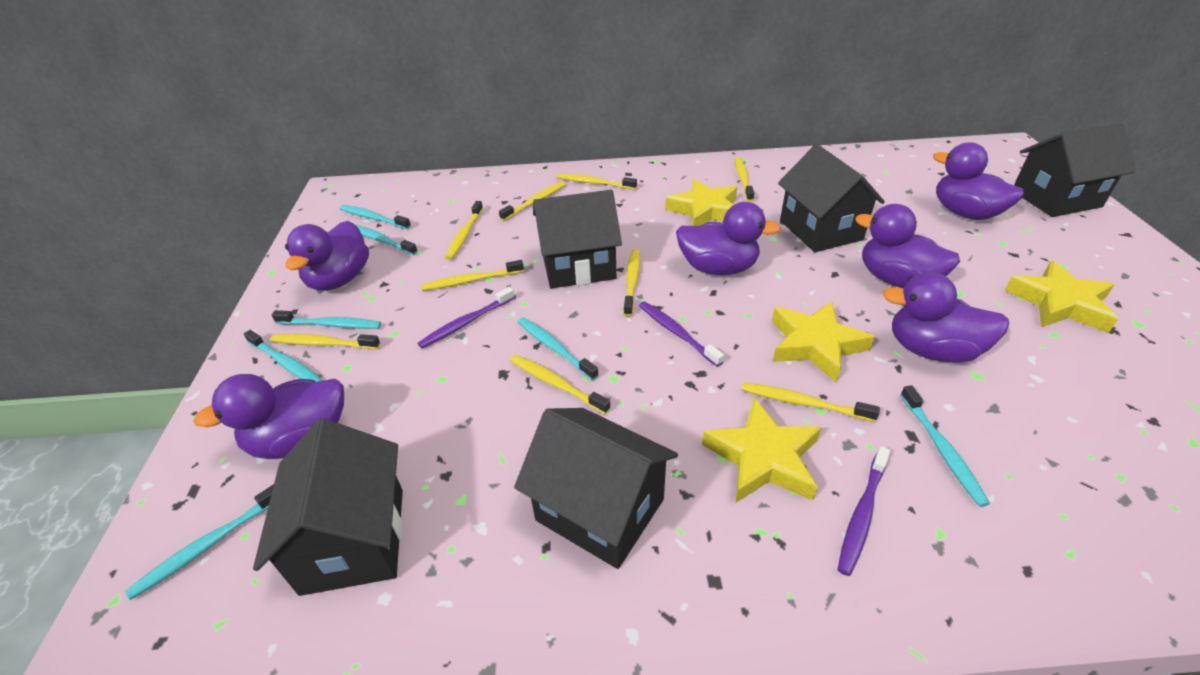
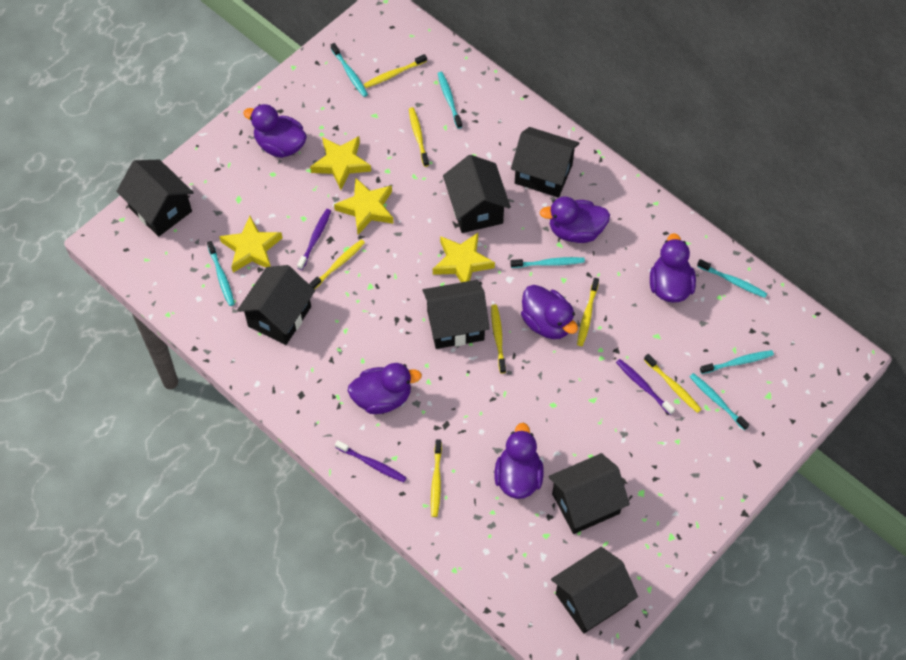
black house: [253,418,403,596] [514,408,678,569] [533,190,622,289] [778,144,885,252] [1014,123,1136,217] = 5 -> [116,160,194,237] [237,265,315,345] [422,280,490,349] [443,155,511,233] [511,127,580,197] [548,453,630,534] [551,547,638,633] = 7
yellow toothbrush: [270,334,380,349] [421,260,524,291] [445,201,483,260] [499,181,566,221] [510,355,611,414] [557,174,637,190] [624,249,640,316] [735,157,754,202] [742,382,880,422] = 9 -> [309,239,365,289] [364,54,427,88] [409,107,429,167] [431,439,442,517] [491,305,506,373] [577,278,599,346] [644,354,702,413] = 7

